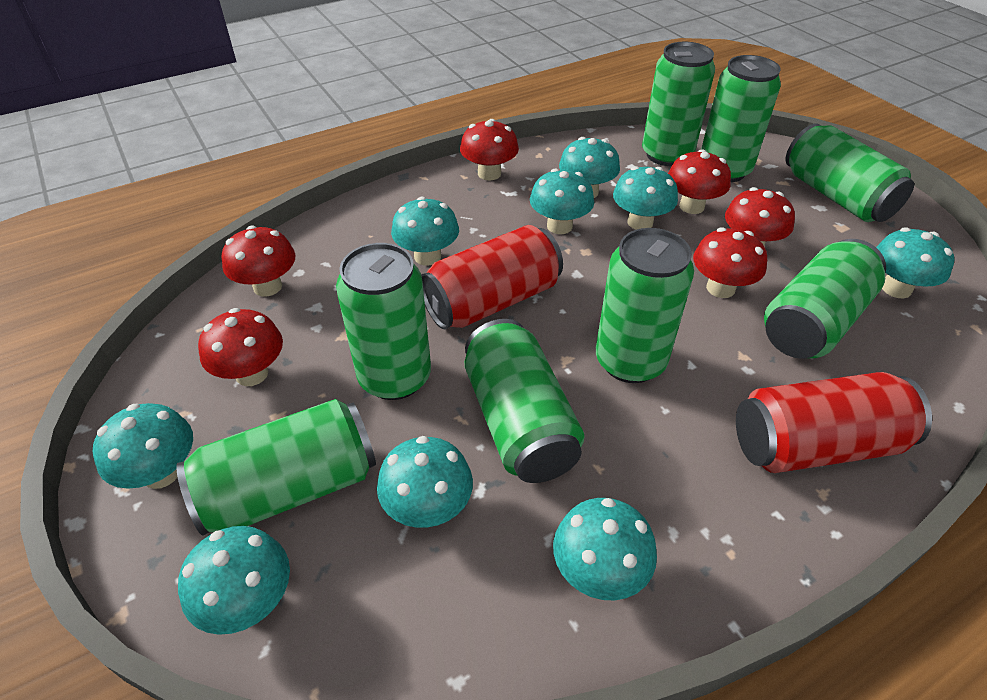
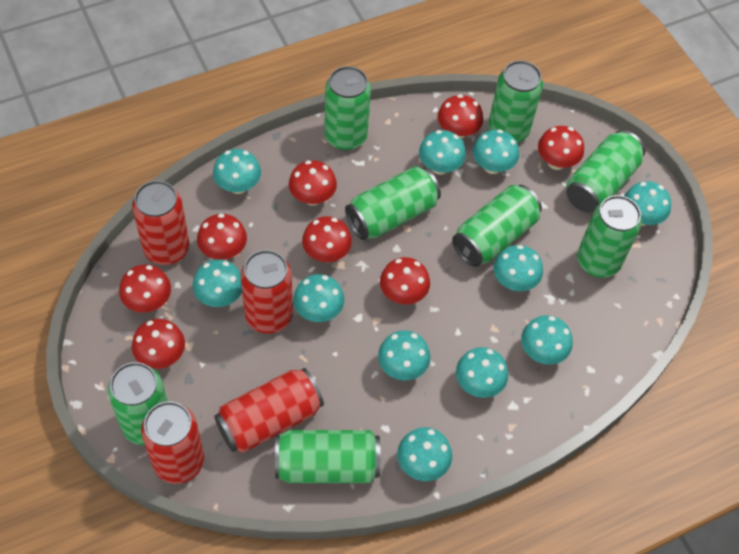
red can: [421,225,563,329] [736,372,932,473] = 2 -> [132,180,189,265] [141,401,204,484] [214,368,324,453] [240,250,293,334] = 4
red mushroom: [198,308,283,386] [222,226,295,297] [460,119,519,181] [668,149,731,214] [693,227,767,298] [725,187,795,246] = 6 -> [119,264,171,313] [132,319,185,369] [197,214,247,260] [289,160,337,206] [302,216,352,262] [380,257,430,304] [438,94,483,139] [538,126,584,170] = 8
turquoise mushroom: [93,403,193,489] [178,526,290,635] [377,436,473,528] [391,197,459,266] [530,169,594,234] [553,498,657,600] [559,137,620,198] [613,166,678,230] [876,227,954,298] = 9 -> [193,259,242,307] [213,149,261,194] [293,274,344,322] [378,330,430,381] [397,427,452,481] [419,130,466,175] [456,347,508,398] [473,129,519,174] [493,245,543,291] [521,315,573,364] [625,181,671,226] = 11

